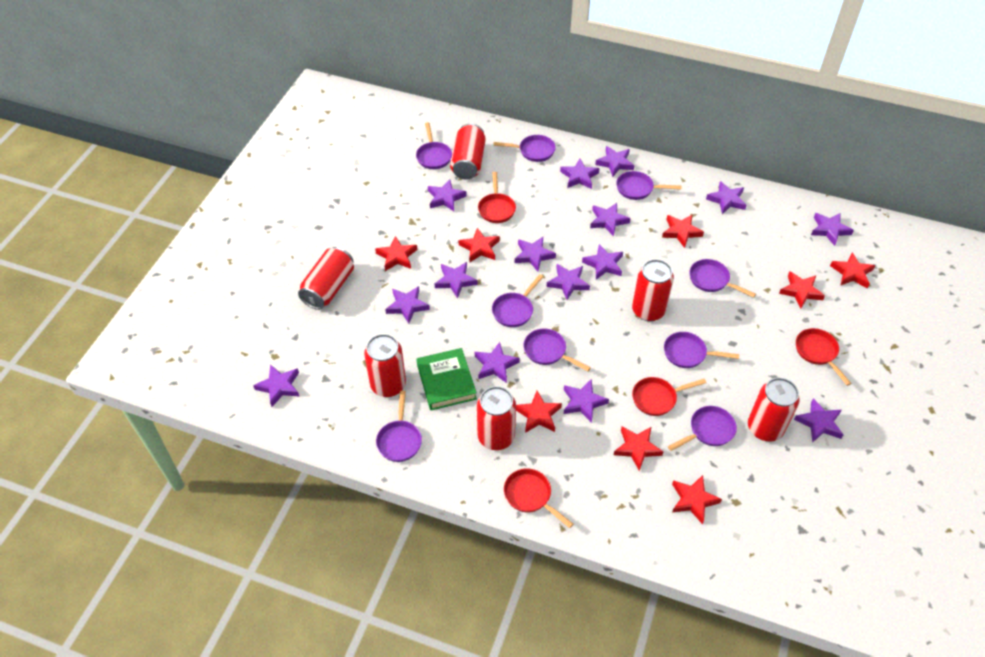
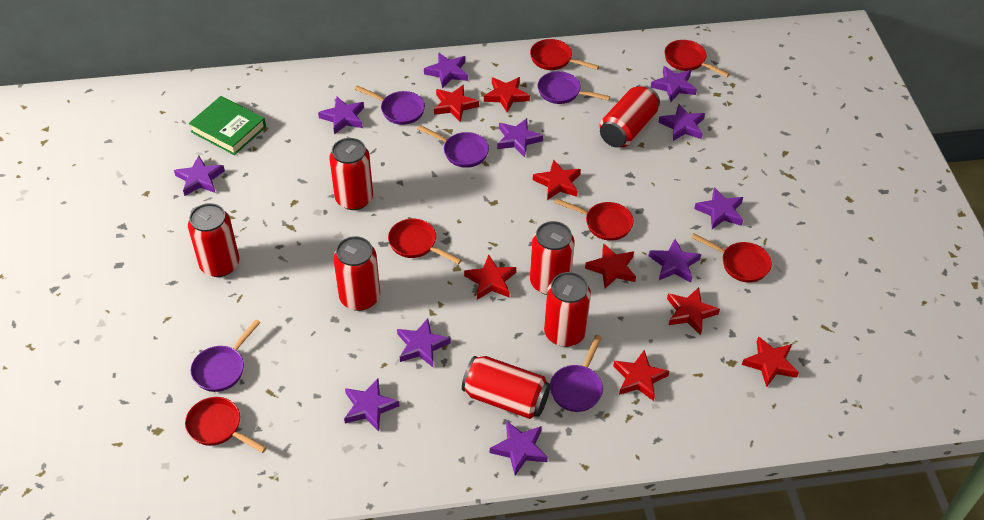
purple pan: [376,391,422,462] [416,122,452,169] [492,274,543,327] [493,135,556,162] [524,329,591,371] [616,171,682,200] [664,332,739,368] [668,406,737,451] [689,259,756,298] = 9 -> [190,319,260,392] [355,86,425,125] [417,125,489,168] [538,71,610,104] [550,335,603,412] = 5
purple star: [253,365,300,407] [385,286,430,324] [428,179,467,211] [435,262,478,299] [475,342,520,383] [515,237,556,271] [547,264,590,300] [560,159,600,189] [564,379,609,423] [582,244,623,280] [590,203,631,236] [595,146,635,177] [706,181,747,214] [794,398,843,443] [811,213,854,246] = 15 -> [174,156,225,196] [318,97,364,135] [344,379,399,431] [397,318,451,367] [424,52,468,88] [490,420,548,476] [497,118,543,157] [649,239,701,283] [651,66,697,102] [658,104,705,141] [694,187,743,229] = 11
red can: [298,247,354,310] [364,334,406,397] [450,124,486,180] [477,386,516,450] [632,259,674,321] [748,378,800,441] = 6 -> [188,203,239,277] [329,138,373,210] [334,236,380,311] [462,356,550,419] [530,221,575,295] [544,272,591,347] [600,85,660,148] = 7
red pan: [478,172,516,223] [504,468,574,528] [632,377,706,416] [796,328,852,386] = 4 -> [185,397,267,453] [388,219,462,264] [530,39,599,70] [554,198,634,241] [664,40,730,77] [691,233,772,283] = 6

